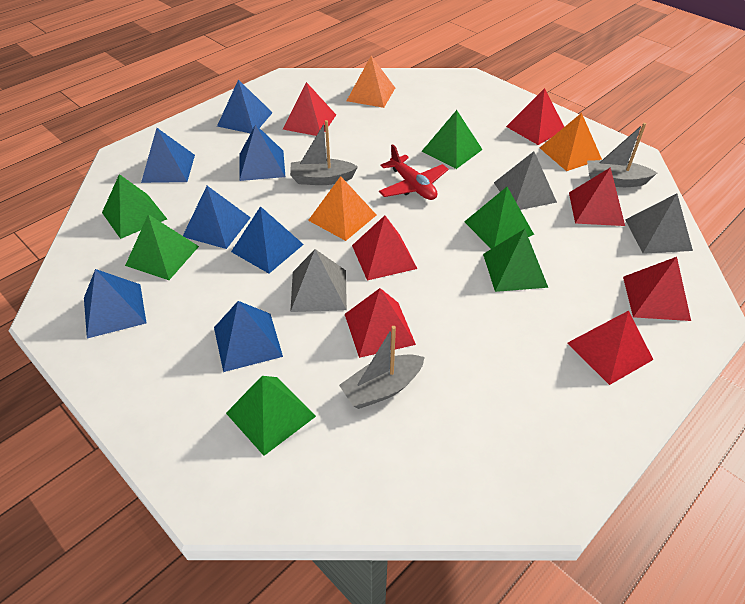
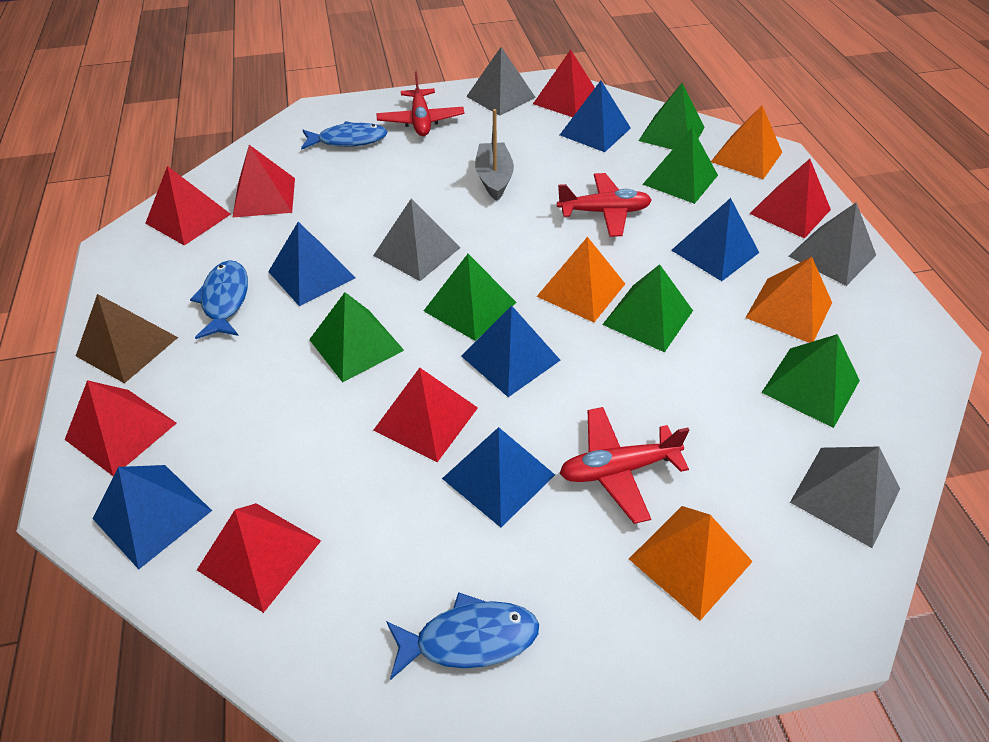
blue fish: none = 0 -> [190,260,248,339] [301,121,387,150] [386,592,539,680] = 3
blue pyramid: [84,269,146,339] [141,128,195,183] [183,186,251,249] [214,301,283,372] [217,80,273,134] [231,206,304,273] [239,124,285,181] = 7 -> [93,465,212,569] [268,222,356,306] [442,427,555,527] [461,305,561,397] [560,81,631,152] [671,198,759,281] = 6
brown pyramid: none = 0 -> [76,294,178,383] = 1
grey boat: [290,120,358,185] [339,326,425,409] [587,123,657,187] = 3 -> [475,109,514,201] = 1
grey pyramid: [290,249,347,312] [494,151,557,210] [625,193,693,254] = 3 -> [373,199,460,281] [466,47,536,116] [788,202,876,286] [790,447,900,548] = 4
orange pyramid: [308,176,376,241] [347,56,395,108] [540,113,602,171] = 3 -> [536,237,625,322] [629,506,753,621] [711,105,782,179] [745,257,832,343] = 4
red plane: [379,144,449,200] = 1 -> [377,71,465,136] [557,173,652,237] [560,407,689,524] = 3

